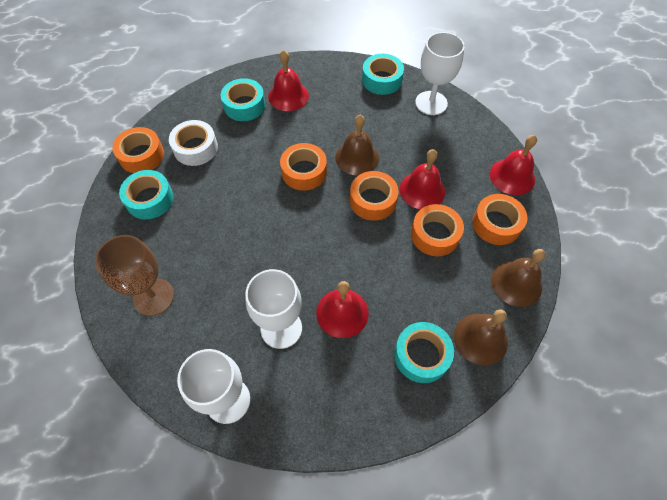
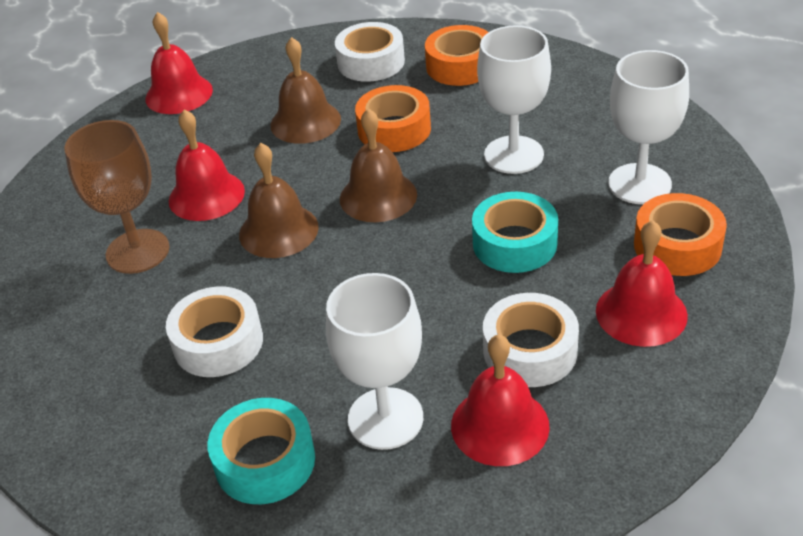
orange tape: [112,127,164,173] [280,143,327,191] [350,171,399,221] [411,204,464,256] [472,194,527,245] = 5 -> [355,85,431,152] [425,25,488,86] [634,193,727,276] = 3
turquoise tape: [119,170,174,220] [221,78,265,121] [362,54,404,95] [394,322,454,383] = 4 -> [208,398,315,504] [472,192,558,273] = 2
white tape: [169,120,218,166] = 1 -> [166,286,263,377] [335,22,405,82] [483,293,579,387] = 3

